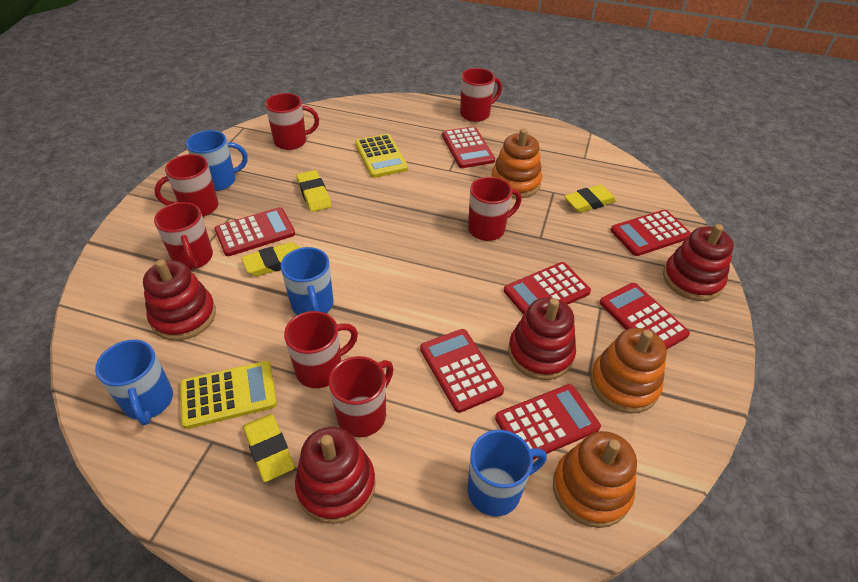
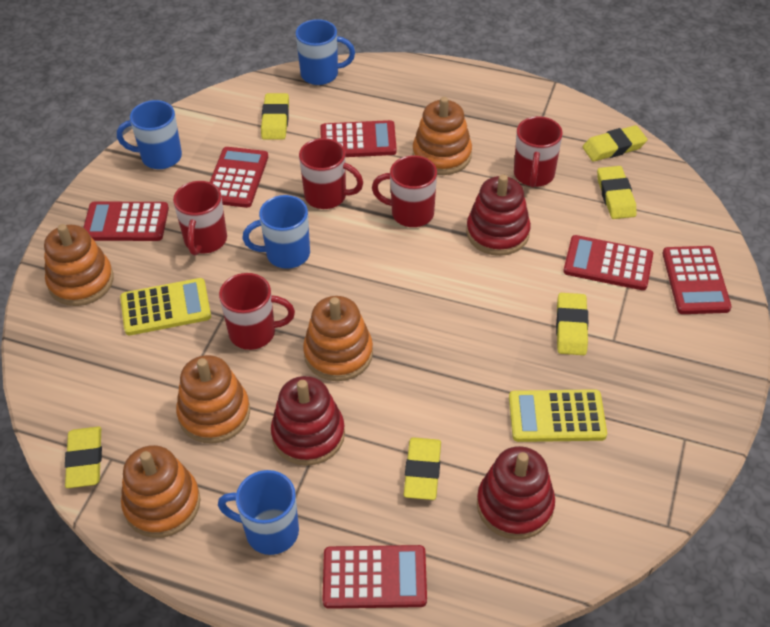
orange stacking toy: [491,128,542,198] [553,431,637,528] [590,328,667,414] = 3 -> [44,224,114,306] [121,445,201,538] [176,355,250,444] [303,296,373,381] [413,97,472,175] = 5
red calculator: [214,207,295,256] [420,329,504,413] [442,126,495,168] [495,384,601,460] [504,262,591,315] [599,283,690,350] [611,210,691,256] = 7 -> [83,202,169,241] [210,147,268,208] [320,120,397,157] [323,545,427,609] [563,235,653,290] [662,246,732,314] = 6
red mug: [154,154,218,217] [154,202,213,270] [265,93,319,150] [284,311,358,388] [329,356,394,437] [460,68,502,122] [468,177,521,241] = 7 -> [173,181,227,256] [219,273,295,350] [299,138,363,209] [372,155,437,227] [514,116,563,187] = 5
red stacking toy: [143,259,216,341] [295,427,376,524] [508,297,576,380] [663,224,734,301] = 4 -> [271,376,345,466] [466,174,531,256] [477,446,555,540] = 3
yellow eraser: [241,242,300,276] [243,414,295,482] [296,170,331,212] [564,185,617,213] = 4 -> [65,426,102,488] [261,93,289,140] [404,437,441,500] [556,293,588,355] [583,125,648,162] [597,166,637,219] = 6

